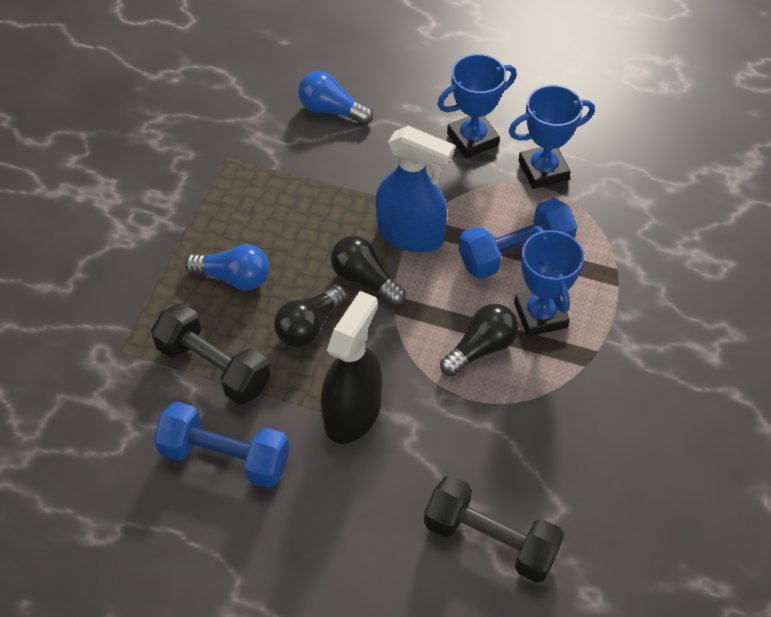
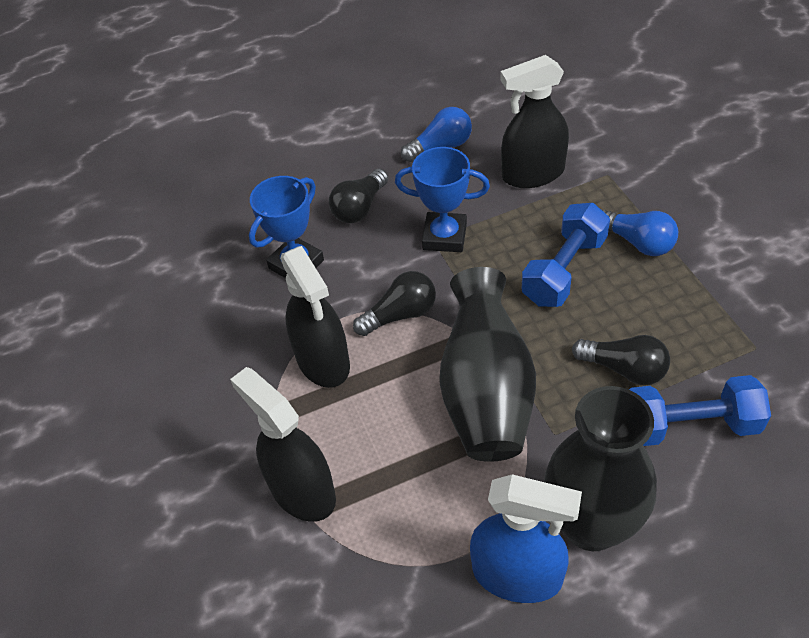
black dumbbell: [151,303,271,405] [424,475,564,583] = 2 -> none = 0
black spray bottle: [321,291,382,444] = 1 -> [230,367,336,522] [280,246,350,388] [500,55,569,188] = 3
black vase: none = 0 -> [439,267,536,462] [544,386,657,551] = 2
blue trophy: [438,54,517,158] [508,85,595,189] [514,226,584,337] = 3 -> [249,176,324,278] [395,147,490,252] = 2

